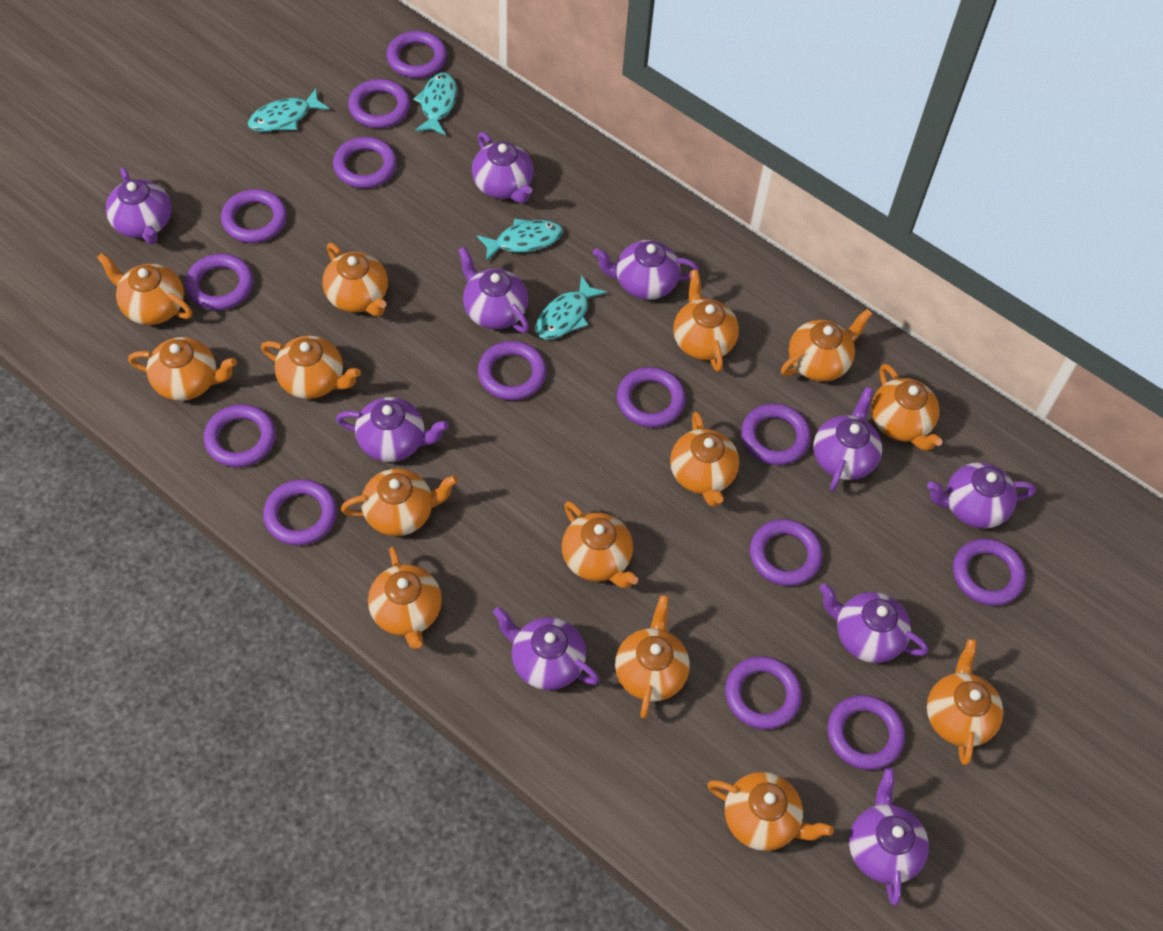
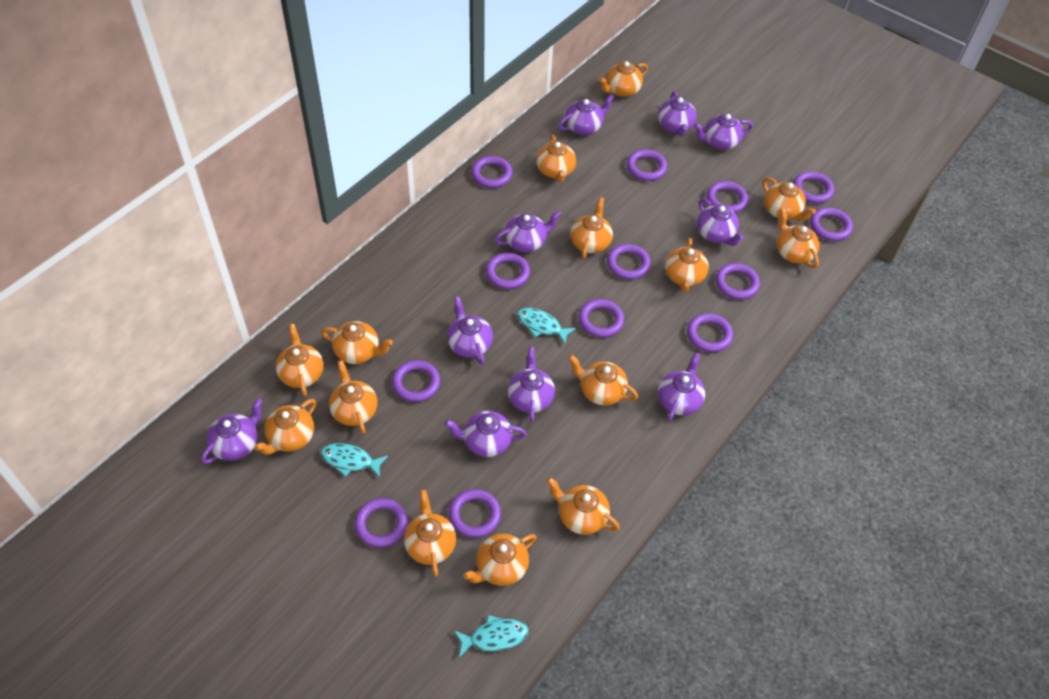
purple ring: [185,253,253,310] [204,404,276,467] [221,189,287,243] [263,479,337,546] [333,137,397,188] [348,79,410,128] [386,31,447,78] [478,341,547,400] [617,367,686,428] [725,656,802,730] [741,403,811,465] [750,519,823,586] [827,695,905,770] [953,538,1026,606] = 14 -> [354,498,408,548] [392,360,440,402] [449,489,501,538] [471,156,513,188] [486,253,530,289] [578,299,624,338] [607,244,651,280] [627,149,667,181] [687,313,733,352] [707,181,748,213] [716,263,760,300] [793,171,834,204] [810,207,853,241] = 13
turquoise fish: [248,89,330,132] [413,73,457,135] [477,218,563,261] [535,275,607,340] = 4 -> [320,443,388,478] [454,615,529,658] [517,308,576,344] = 3

